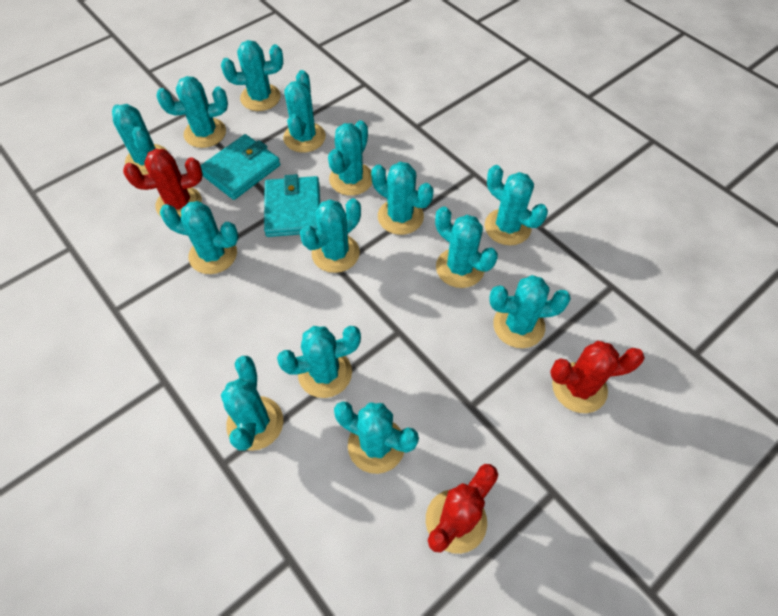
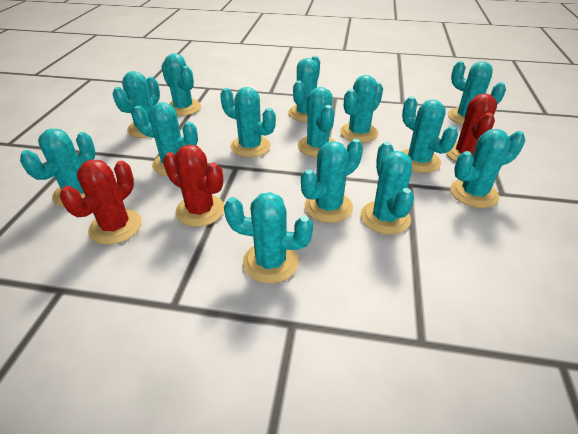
turquoise wallet: [200,134,280,200] [264,174,320,237] = 2 -> none = 0

